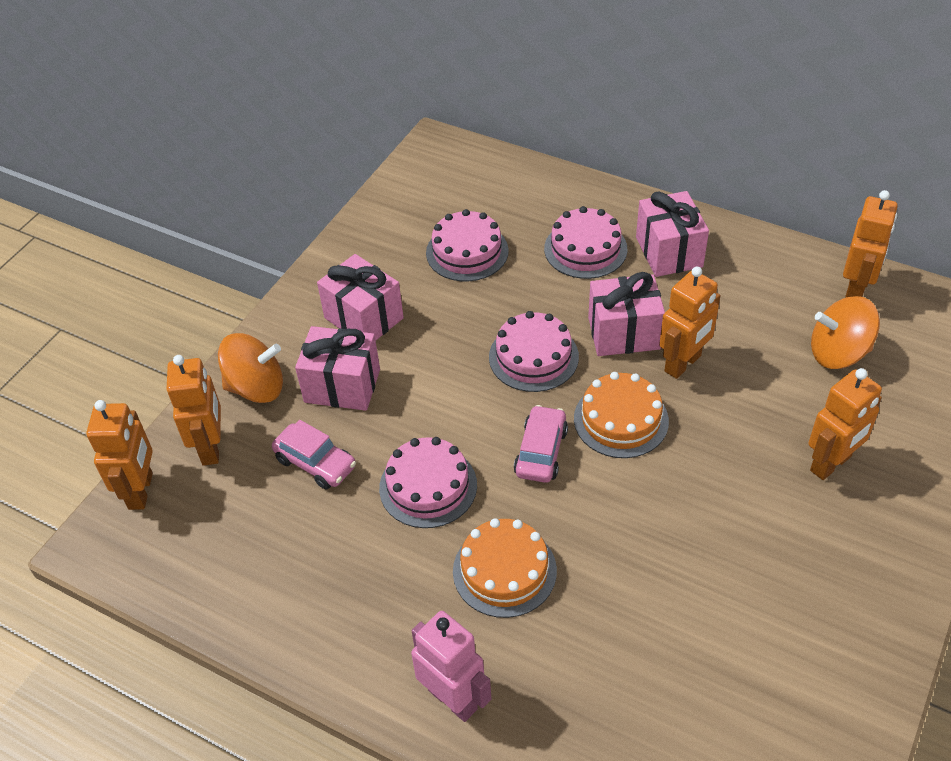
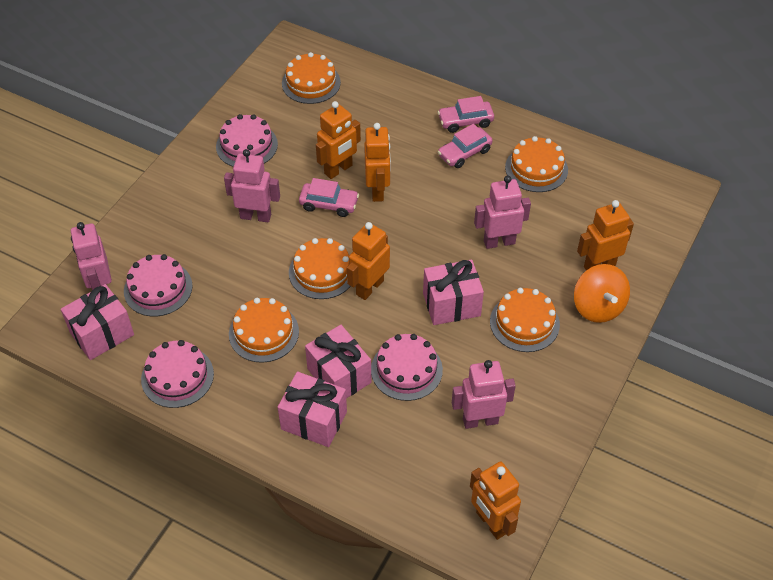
orange cake: [453,518,557,618] [574,372,669,458] = 2 -> [229,298,299,363] [282,52,341,104] [289,238,351,299] [490,288,560,352] [505,136,568,192] = 5
orange spinning top: [218,333,283,403] [811,296,880,369] = 2 -> [574,264,630,323] = 1
pink car: [272,420,356,490] [514,405,568,483] = 2 -> [299,178,359,217] [438,96,494,133] [438,124,493,168] = 3
pink robot: [411,611,491,722] = 1 -> [71,222,112,290] [224,149,280,222] [452,360,516,429] [474,176,531,249] = 4

